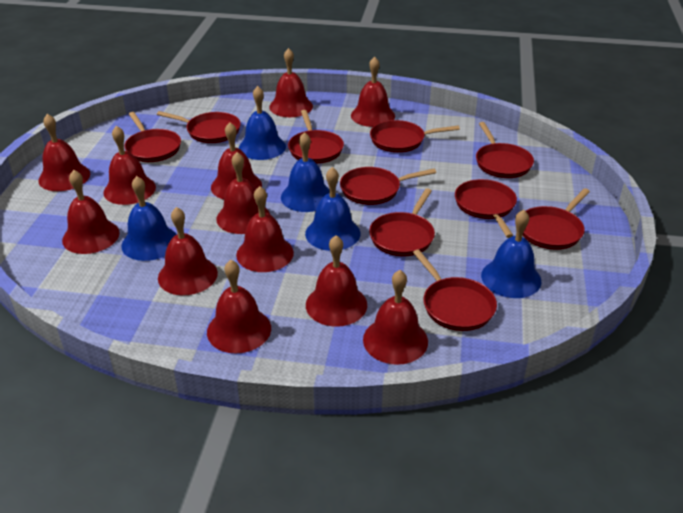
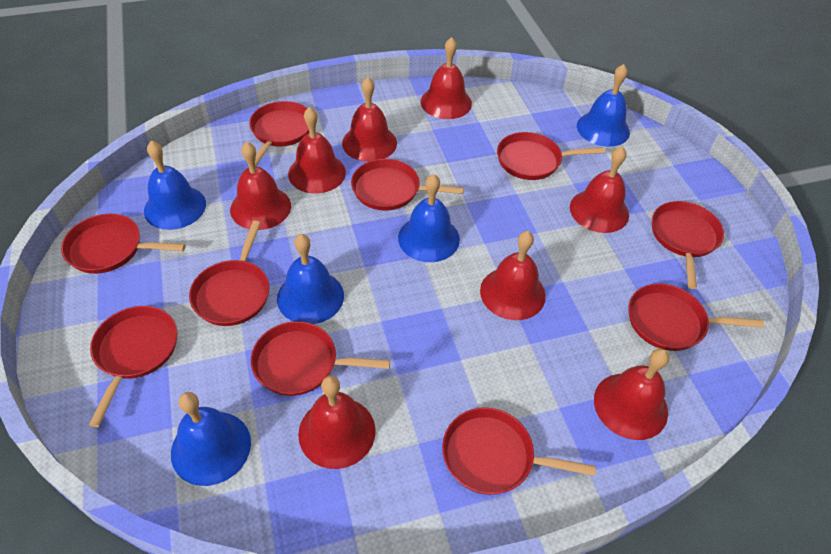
red bell: [38,114,90,191] [62,170,120,254] [104,126,156,205] [158,207,218,295] [207,260,271,353] [211,122,262,200] [217,152,270,234] [236,186,294,272] [269,48,313,117] [306,235,367,327] [351,57,395,127] [363,270,428,365] = 12 -> [230,142,291,230] [288,107,346,193] [298,376,376,469] [342,77,397,162] [421,37,472,119] [480,231,546,320] [570,147,629,233] [594,349,669,440] = 8

